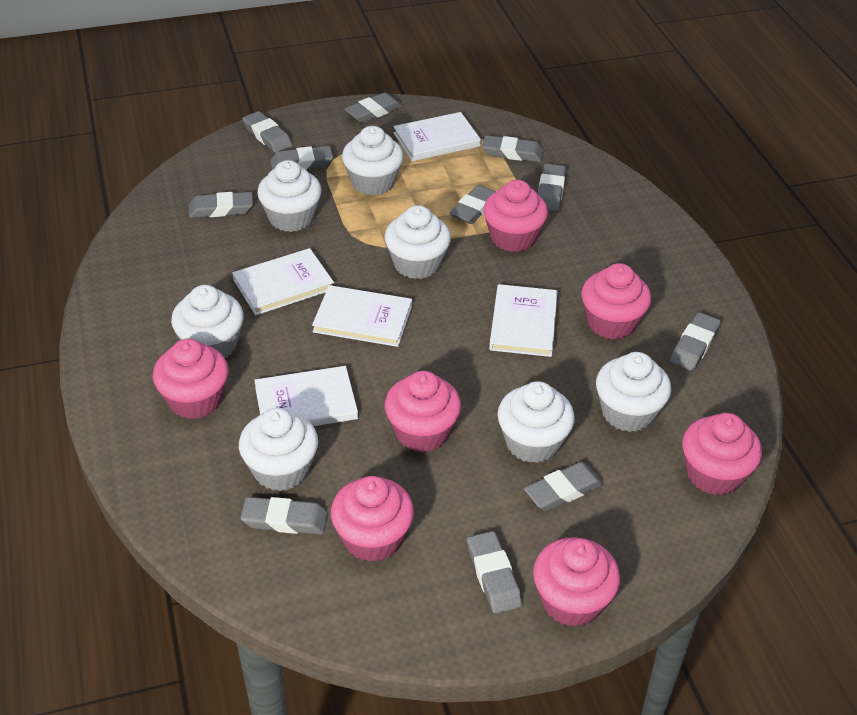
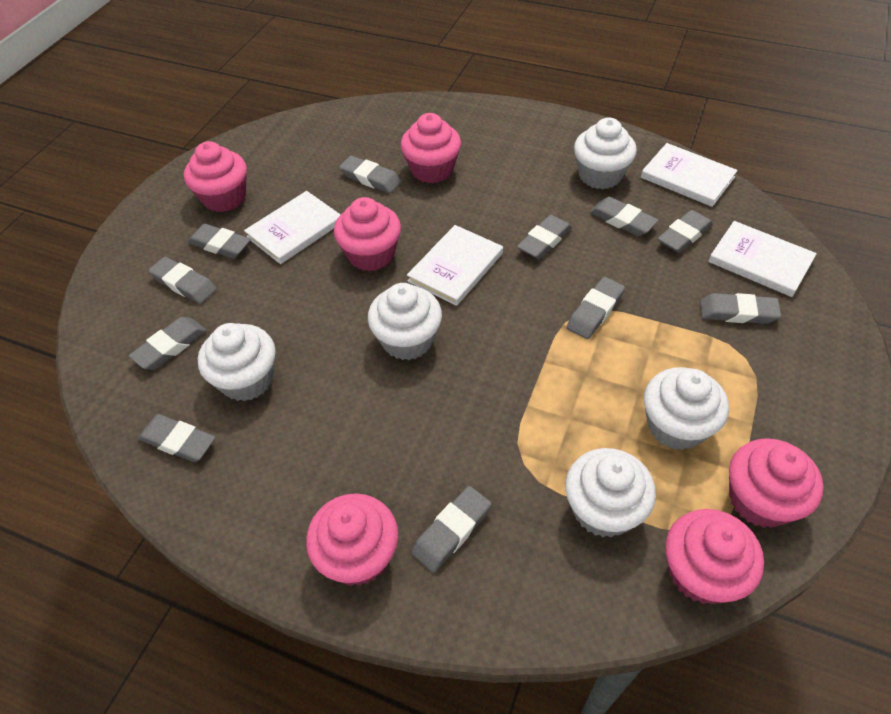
pink cupcake: [153,339,229,419] [331,476,414,562] [385,371,461,452] [483,180,548,252] [533,537,620,627] [581,263,651,339] [683,413,762,496] = 7 -> [184,141,247,212] [306,493,398,586] [334,197,401,272] [401,113,461,183] [665,509,764,604] [729,438,824,528] = 6
white book: [232,248,334,315] [254,366,358,426] [312,285,412,347] [393,112,481,161] [489,284,558,357] = 5 -> [244,191,341,264] [407,225,503,306] [641,143,738,207] [708,221,817,297] = 4
white cupcake: [171,285,244,358] [239,408,318,491] [257,160,322,232] [342,126,403,196] [384,205,451,279] [497,381,575,463] [596,352,671,432] = 7 -> [198,323,276,401] [368,283,442,360] [565,448,656,537] [574,118,637,189] [644,367,729,450] = 5

